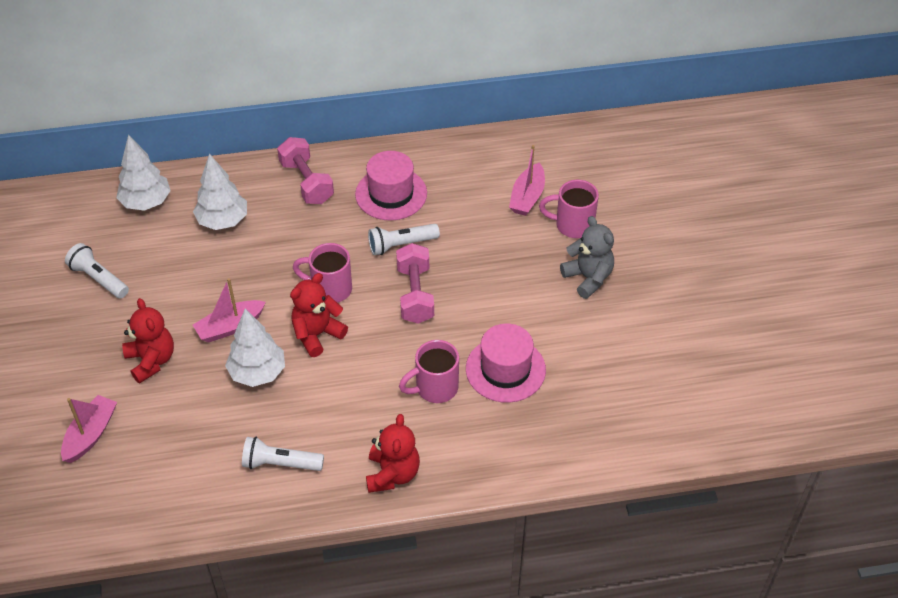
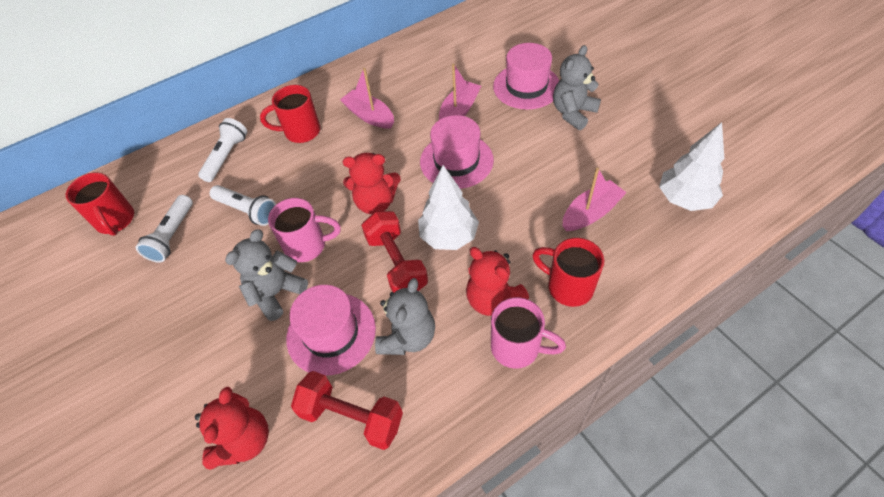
grey teddy bear: [560,216,614,299] = 1 -> [225,229,308,321] [375,278,435,355] [553,45,601,130] = 3
pink dumbbell: [277,137,334,204] [396,243,434,324] = 2 -> none = 0
pink hat: [355,151,427,221] [466,323,546,403] = 2 -> [286,285,376,376] [420,115,494,189] [493,43,559,110] = 3
pink mug: [293,243,352,303] [399,340,459,403] [539,180,599,238] = 3 -> [268,198,341,262] [491,297,566,369] = 2
red dumbbell: none = 0 -> [291,371,403,450] [362,211,428,292] = 2
red mug: none = 0 -> [66,172,134,236] [260,85,320,143] [532,238,604,307] = 3
white tree: [116,135,171,211] [193,153,247,230] [225,309,285,387] = 3 -> [418,165,479,250] [659,122,724,211] = 2

